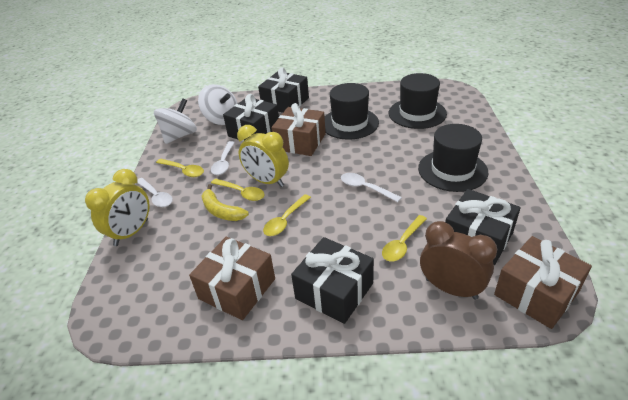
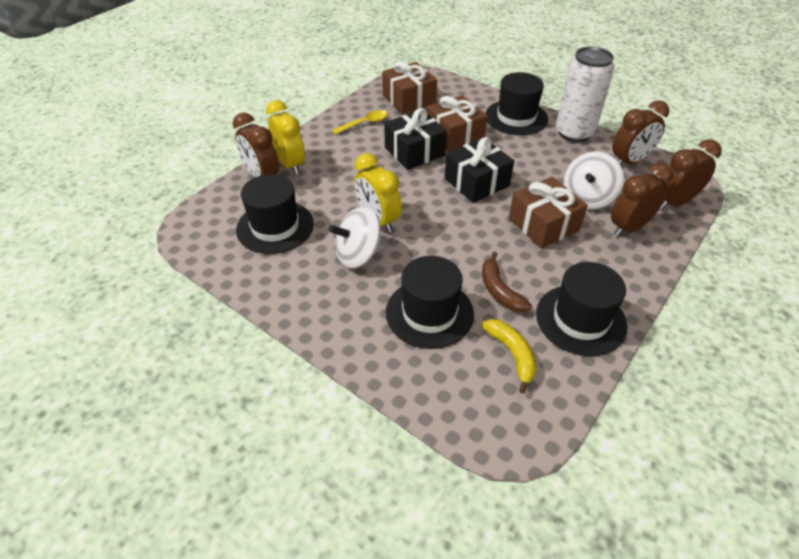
black gift: [223,94,279,141] [258,67,309,113] [291,237,374,324] [445,189,521,265] = 4 -> [384,108,447,170] [445,137,514,203] = 2
black hat: [325,83,379,140] [389,73,447,129] [418,124,488,192] = 3 -> [236,174,314,254] [386,256,474,349] [485,72,548,135] [536,262,627,356] = 4
brown banana: none = 0 -> [482,252,532,312] = 1
brown clock: [420,221,497,300] = 1 -> [233,113,279,177] [611,162,673,237] [612,100,669,165] [660,139,722,209] = 4
white can: none = 0 -> [556,46,614,142] = 1
white spoon: [137,178,173,207] [211,141,235,175] [341,173,402,202] = 3 -> none = 0
yellow spoon: [156,159,204,177] [211,179,265,201] [263,194,311,236] [382,215,427,261] = 4 -> [332,110,388,135] = 1

